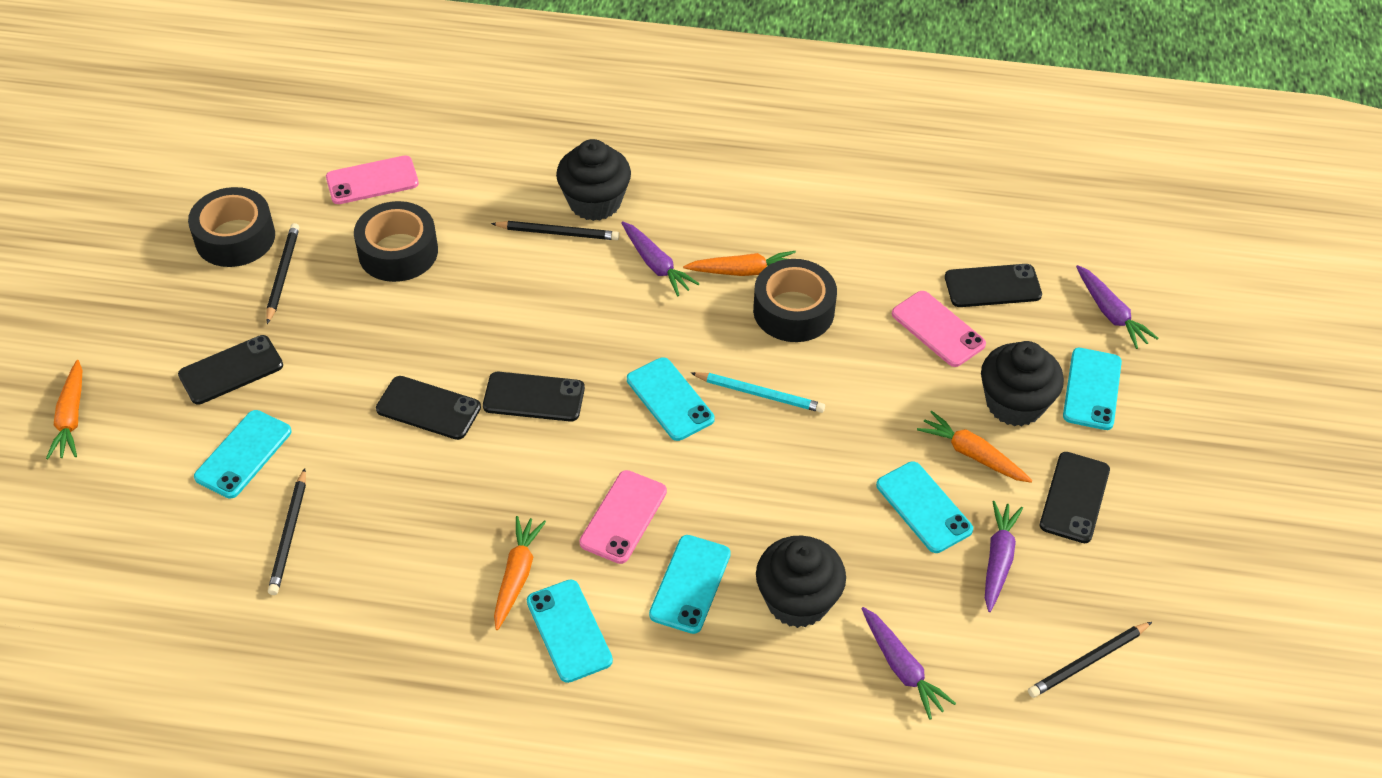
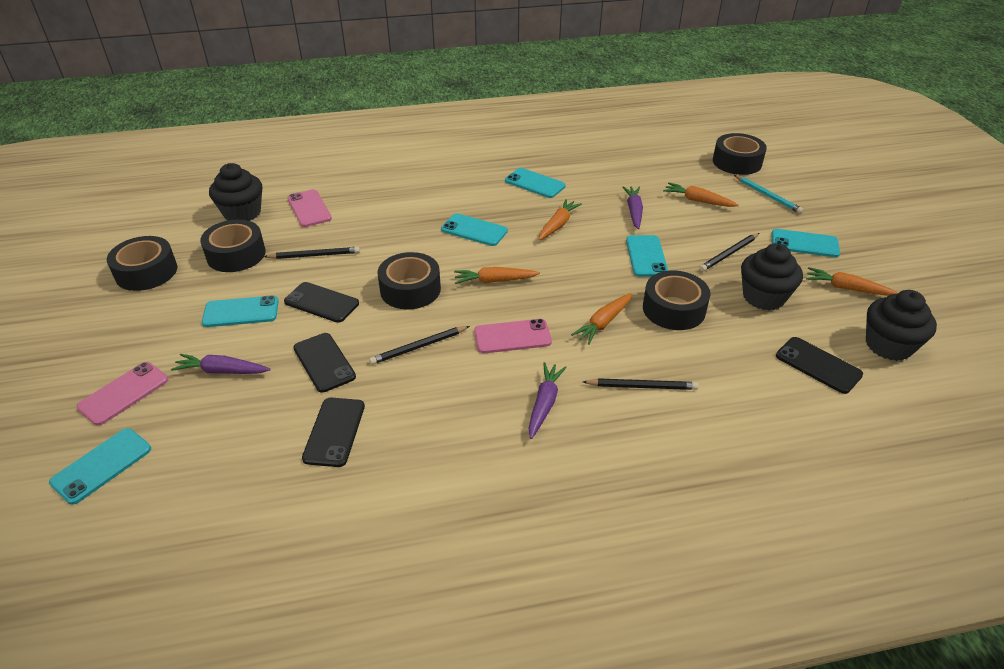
black phone: [178,335,283,405] [376,376,481,440] [483,372,585,422] [945,264,1042,307] [1040,452,1110,543] = 5 -> [284,282,359,323] [293,333,356,392] [302,398,365,467] [776,337,863,394] = 4
black tape: [188,187,275,267] [354,201,438,282] [753,259,837,342] = 3 -> [107,236,177,291] [200,220,266,272] [377,252,441,309] [643,271,710,330] [713,133,767,175] = 5
orange carrot: [46,360,83,459] [494,516,546,630] [683,251,796,276] [917,411,1032,483] = 4 -> [454,267,540,284] [539,199,582,240] [571,293,632,345] [663,182,739,207] [806,267,898,296] = 5
purple carrot: [621,221,699,296] [861,607,956,720] [985,501,1023,612] [1076,265,1158,349] = 4 -> [171,354,271,374] [528,362,567,439] [622,186,643,229] = 3

